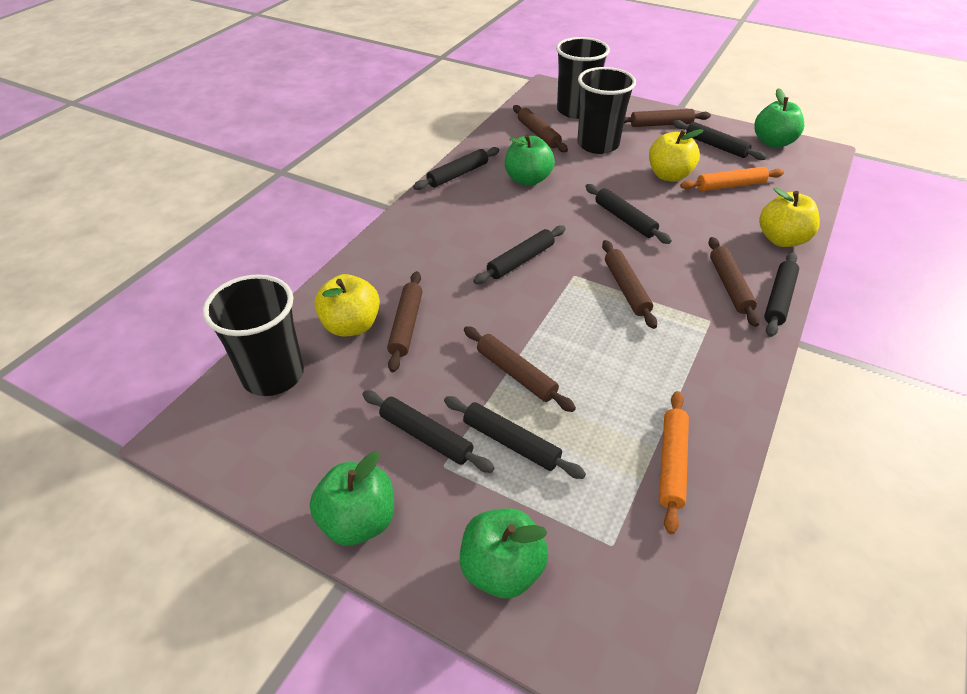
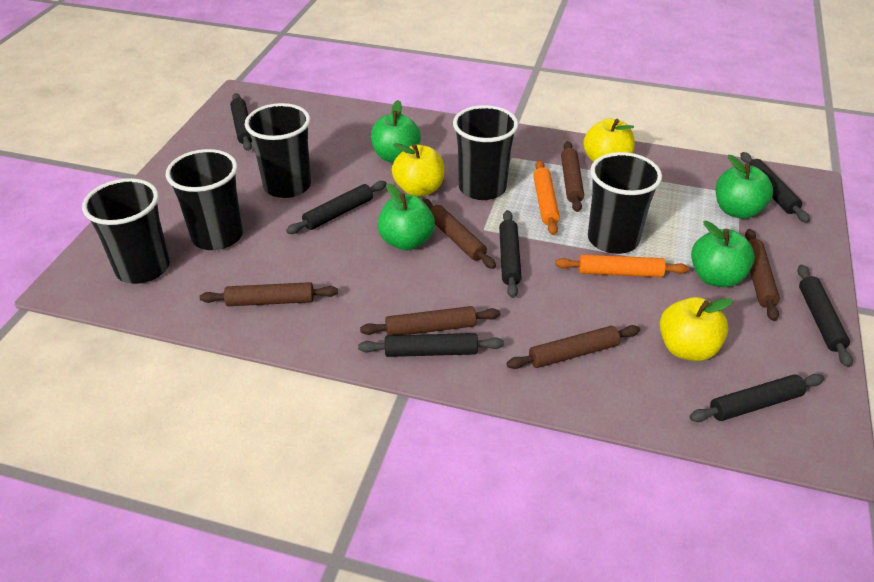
black cup: [203,275,304,396] [556,37,610,119] [577,67,636,154] = 3 -> [82,178,170,284] [166,149,243,250] [245,103,311,198] [453,105,518,200] [588,152,662,254] = 5

